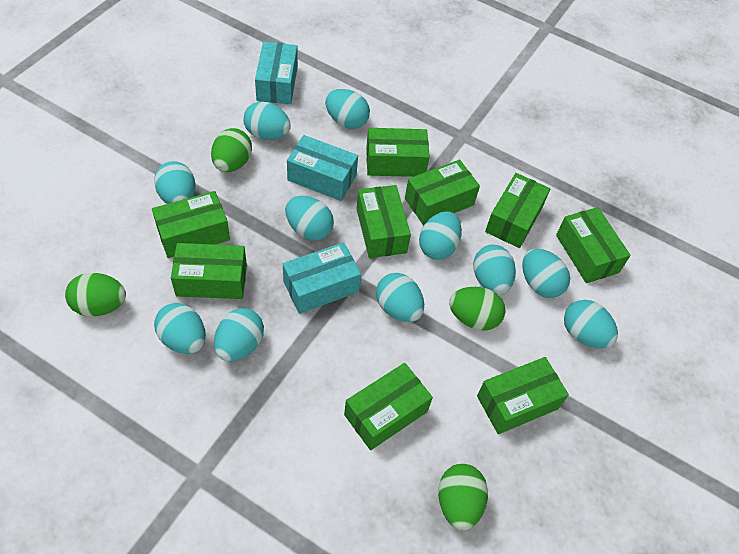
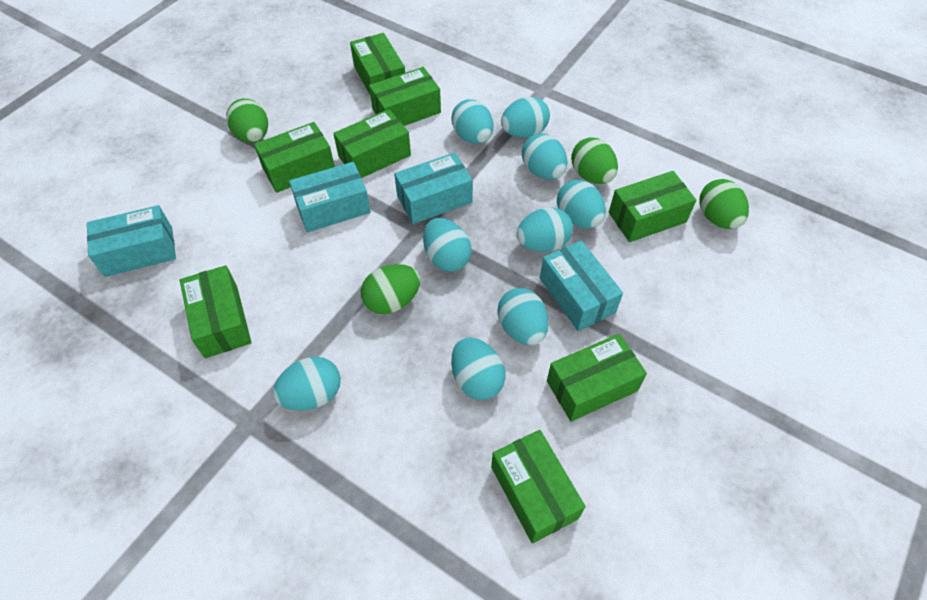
green box: [152,191,230,258] [171,243,247,299] [344,363,433,450] [357,185,411,258] [366,128,430,177] [405,160,480,225] [477,357,569,434] [485,173,550,248] [556,207,631,283] = 9 -> [180,265,251,358] [254,122,335,193] [333,109,411,178] [350,33,405,94] [369,67,441,126] [491,430,586,544] [547,333,647,422] [609,171,696,242] = 8
turquoise box: [255,42,298,104] [283,242,361,314] [287,135,358,201] = 3 -> [87,205,176,277] [289,162,371,232] [394,152,473,224] [540,240,623,331] = 4
turquoise egg: [154,161,196,204] [154,303,206,354] [214,308,264,361] [243,102,291,140] [285,196,334,241] [325,89,370,129] [376,273,424,322] [419,211,462,260] [473,245,516,295] [522,249,570,298] [564,300,618,348] = 11 -> [273,357,341,411] [423,218,471,272] [451,337,506,400] [452,99,493,144] [498,288,549,346] [501,97,550,138] [516,207,573,252] [522,133,567,179] [557,180,606,228] = 9

